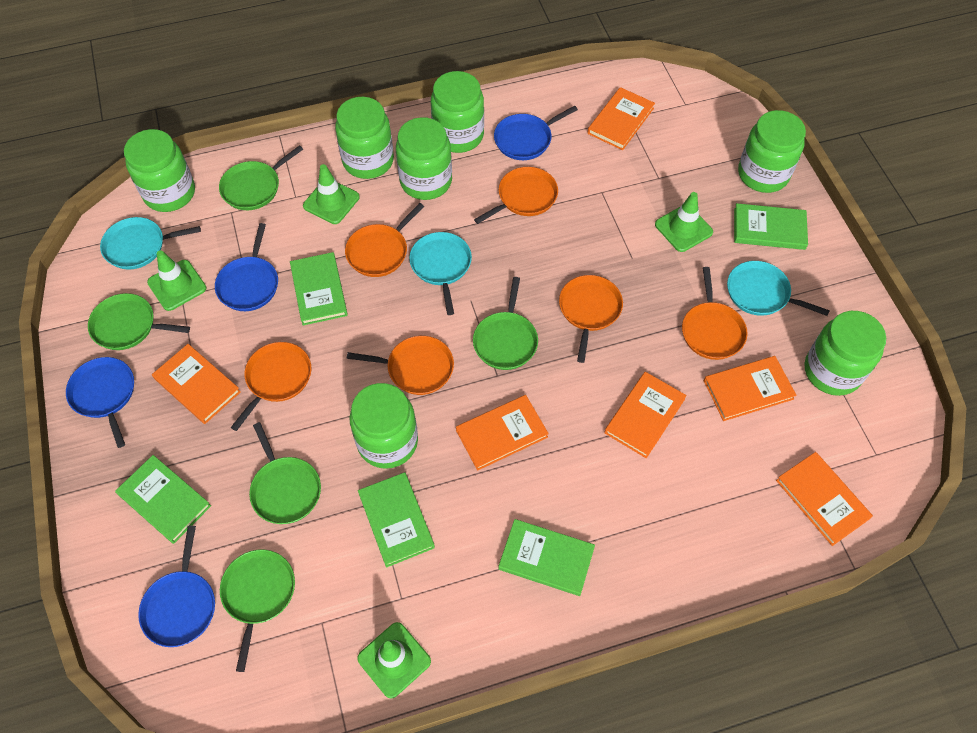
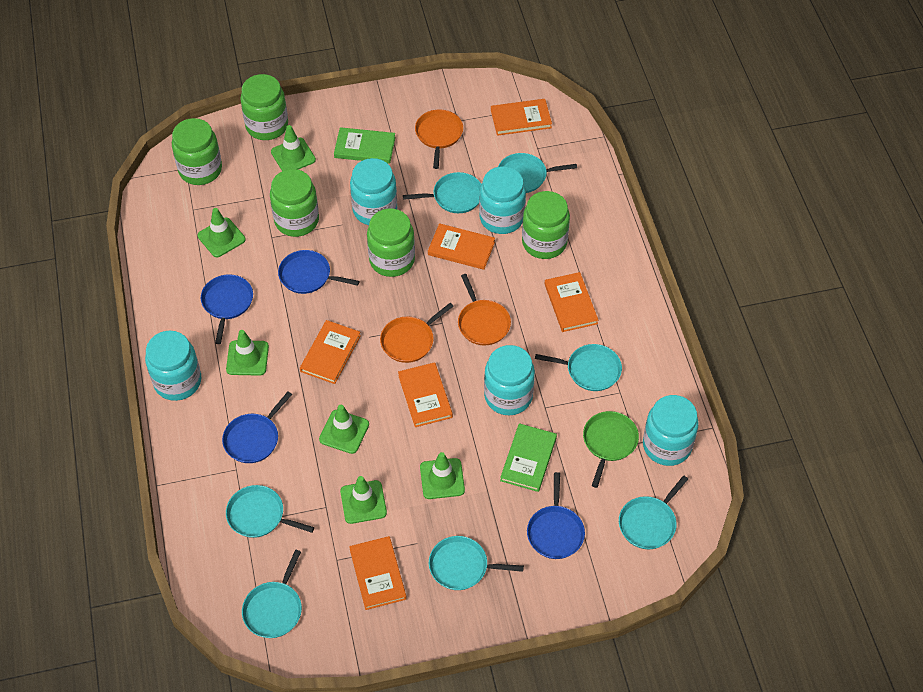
green book: [115,455,211,544] [290,252,348,325] [358,472,435,567] [498,519,595,596] [734,203,808,250] = 5 -> [334,127,395,164] [500,423,557,492] = 2
green jar: [124,129,195,212] [335,97,394,179] [350,383,418,469] [396,117,452,200] [431,71,484,153] [738,110,806,193] [805,311,886,396] = 7 -> [172,118,222,185] [240,74,288,140] [270,169,319,237] [367,209,415,277] [522,191,570,259] = 5
green pan: [88,293,190,350] [219,145,303,210] [220,549,295,672] [249,422,321,524] [473,277,538,370] = 5 -> [583,411,639,488] = 1
green traffic cone: [147,250,207,311] [303,164,360,224] [357,622,431,699] [655,192,713,252] = 4 -> [197,208,246,257] [226,330,269,376] [271,125,316,171] [319,405,369,454] [340,476,387,524] [420,452,465,499] = 6
orange pan: [231,342,311,431] [345,203,424,277] [347,336,454,395] [474,167,558,224] [559,275,623,363] [682,267,748,360] = 6 -> [380,303,454,363] [415,109,463,169] [458,274,511,346] = 3
turquoise jar: none = 0 -> [145,331,201,401] [350,158,397,225] [479,166,526,234] [484,345,535,415] [643,395,699,466] = 5
turquoise pan: [100,217,201,270] [409,232,472,315] [727,261,830,316] = 3 -> [226,485,314,538] [242,550,302,638] [403,172,481,213] [429,536,524,590] [498,153,577,193] [535,344,622,391] [619,475,688,549] = 7

